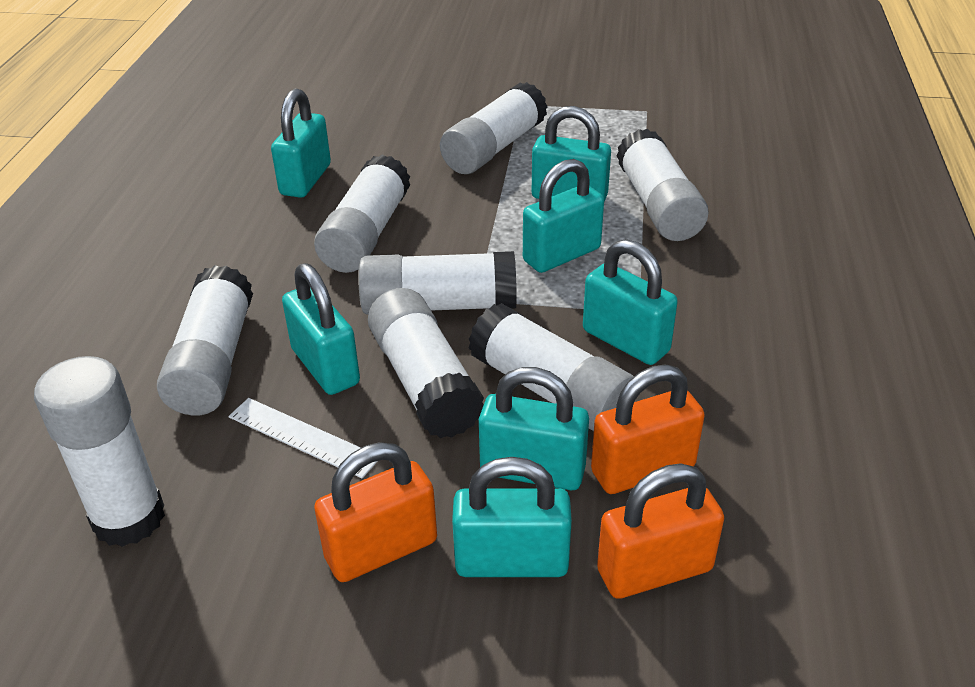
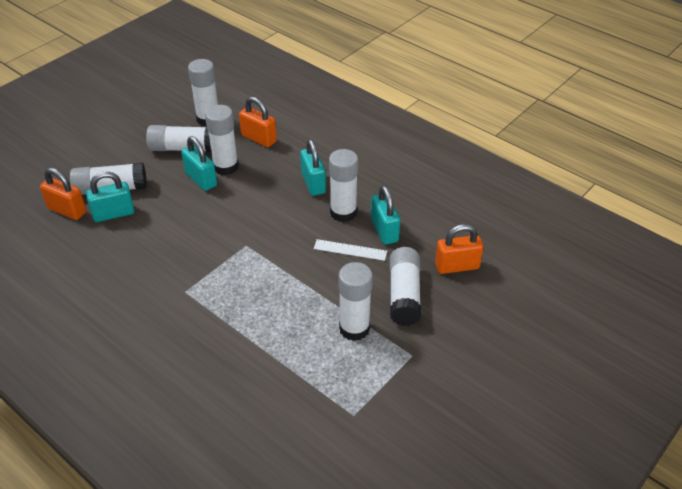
turquoise padlock: [271,89,331,198] [282,263,360,395] [452,457,572,577] [479,367,589,490] [523,159,604,273] [532,106,611,202] [583,239,678,365] = 7 -> [86,172,134,222] [181,136,217,191] [300,139,326,196] [371,185,400,245] = 4
white glue stick: [34,356,165,547] [157,265,253,415] [314,155,410,273] [358,251,517,315] [368,288,484,438] [440,82,548,174] [468,303,635,431] [616,129,708,241] = 8 -> [70,163,147,195] [146,125,211,152] [188,59,218,127] [205,105,239,175] [329,149,358,222] [339,262,373,341] [390,247,421,326] = 7

